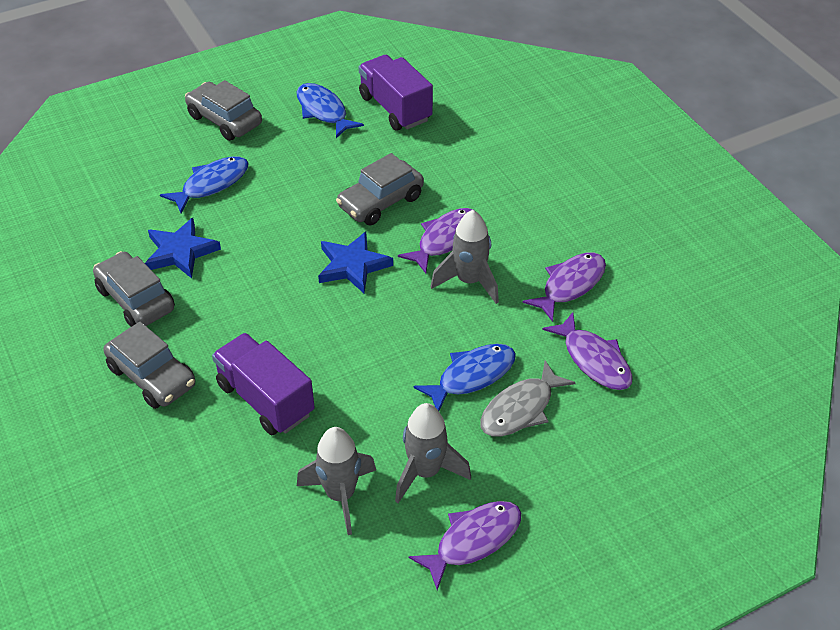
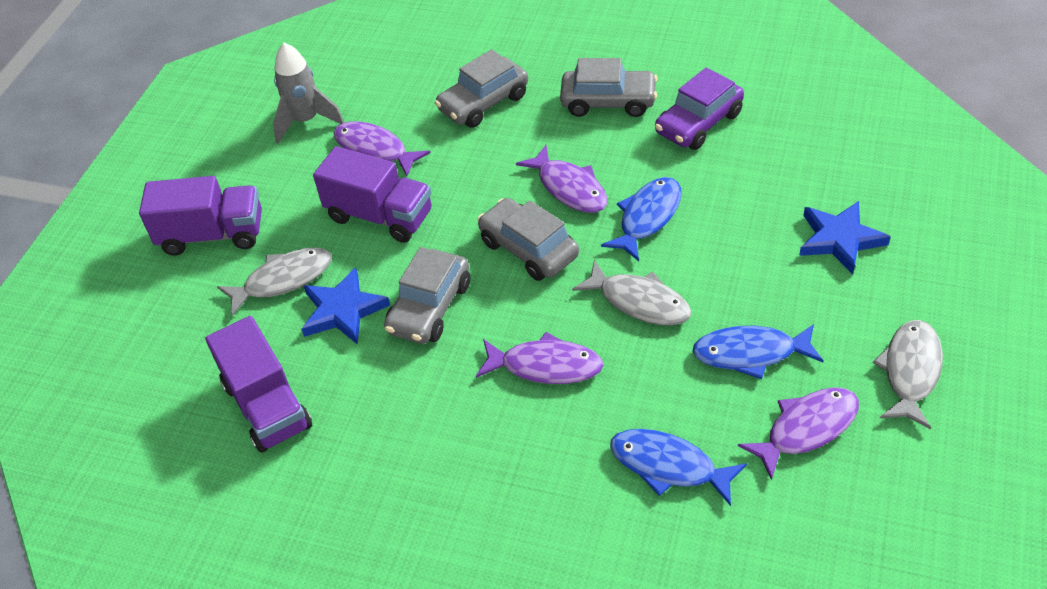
grey fish: [480,360,576,437] = 1 -> [217,247,332,316] [572,260,692,325] [873,320,943,429] = 3
grey rocket: [297,427,376,535] [395,403,471,503] [430,210,499,304] = 3 -> [273,43,344,144] = 1
purple car: none = 0 -> [655,68,744,150] = 1
purple truck: [212,333,315,435] [359,55,433,131] = 2 -> [139,176,262,256] [205,316,312,453] [313,146,432,243] = 3

